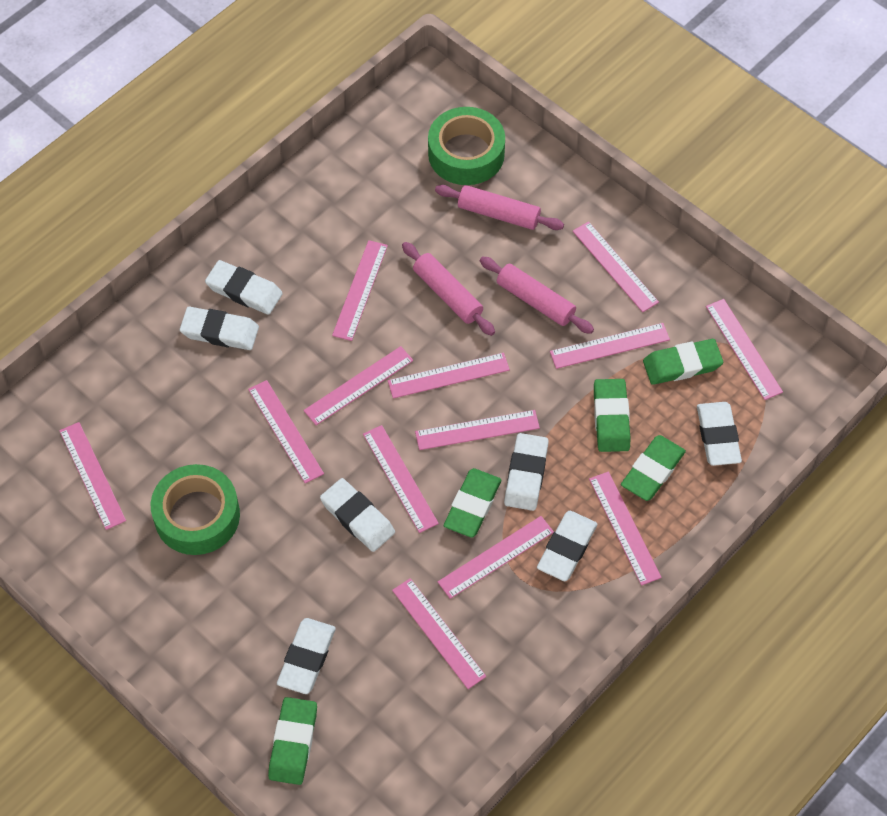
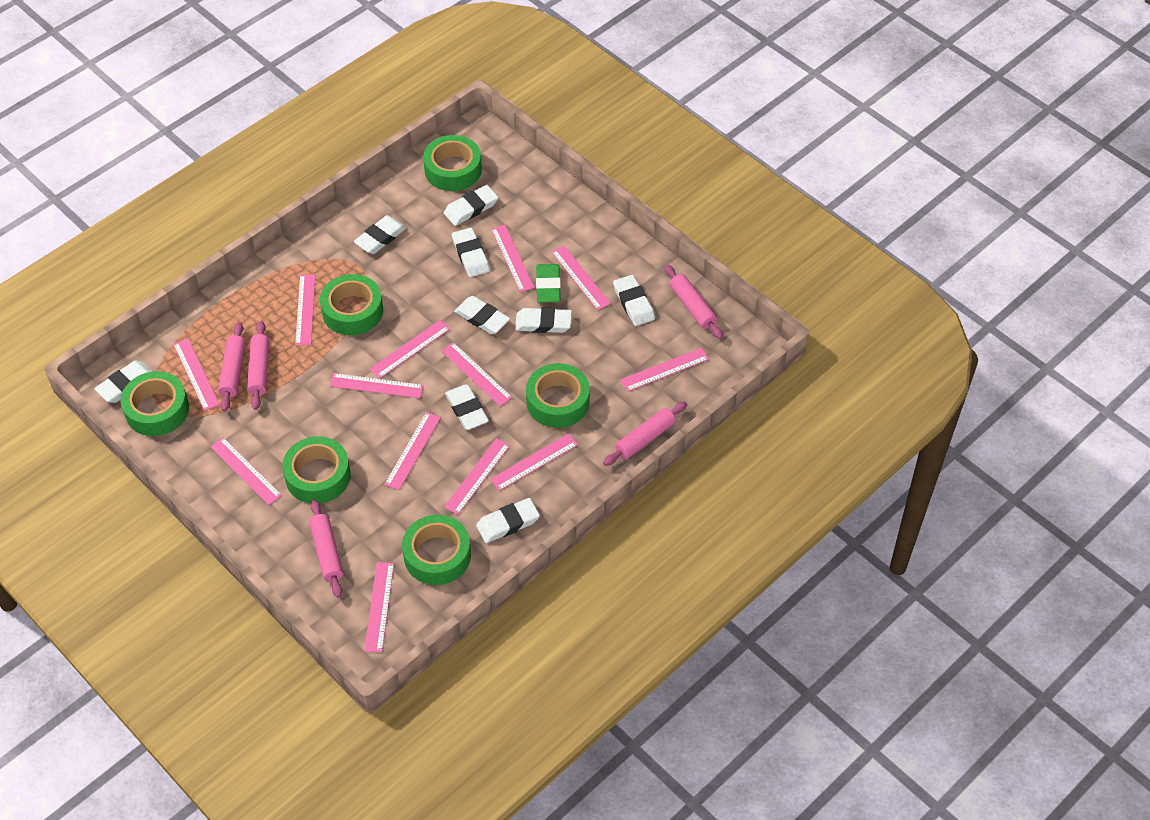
green eraser: [268,697,317,785] [444,468,501,538] [594,379,630,452] [621,435,686,501] [643,339,723,385] = 5 -> [536,264,561,303] = 1
green tape: [151,464,240,555] [428,107,505,185] = 2 -> [121,371,189,436] [282,436,351,503] [320,274,383,335] [402,515,471,585] [423,135,482,191] [526,363,590,428] = 6
pink rolling pin: [402,242,495,336] [435,185,564,230] [480,256,594,334] = 3 -> [218,322,246,412] [247,321,270,410] [309,499,343,598] [603,402,687,466] [664,265,723,339] = 5
white eraser: [180,307,259,350] [205,260,283,315] [277,618,336,694] [320,478,395,552] [504,433,549,511] [537,511,597,581] [697,402,742,466] = 7 -> [95,361,153,403] [354,215,407,254] [444,185,498,226] [445,384,489,430] [452,228,490,277] [454,296,510,334] [476,498,540,543] [515,307,572,333] [613,275,655,326] = 9

